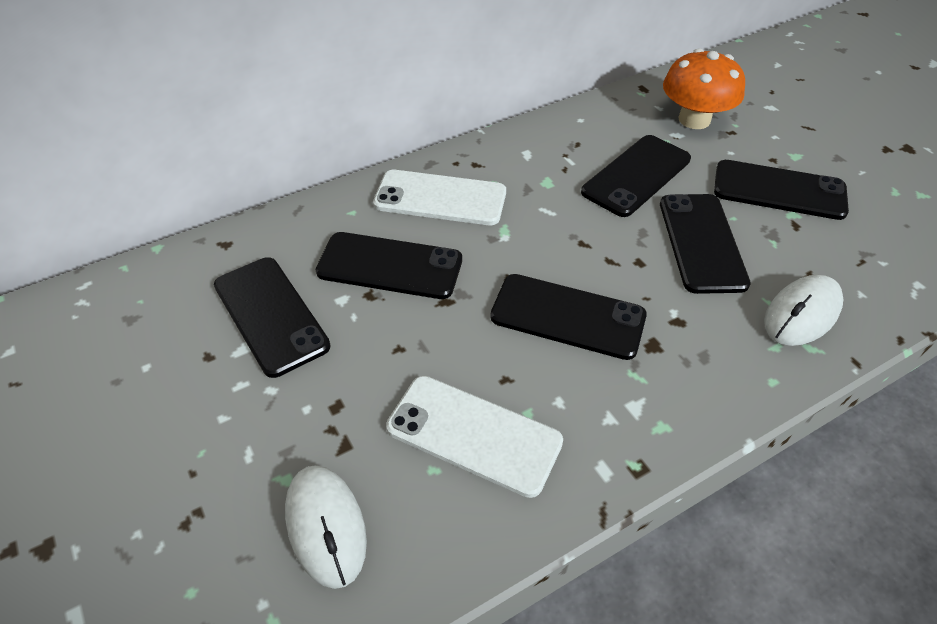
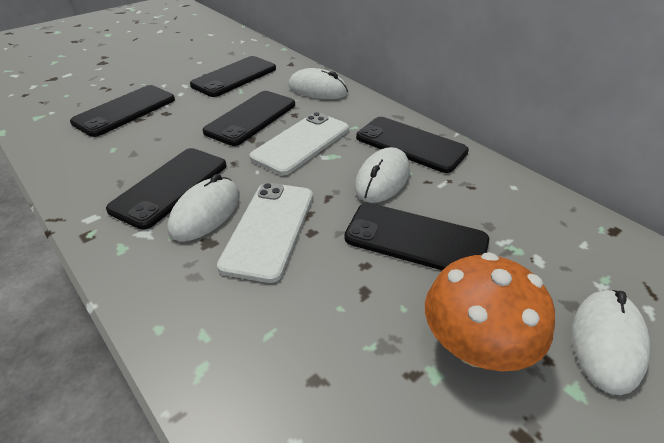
white mouse: [285,465,367,589] [764,275,844,346] = 2 -> [167,174,240,241] [288,68,348,99] [355,147,410,203] [572,290,650,395] = 4

